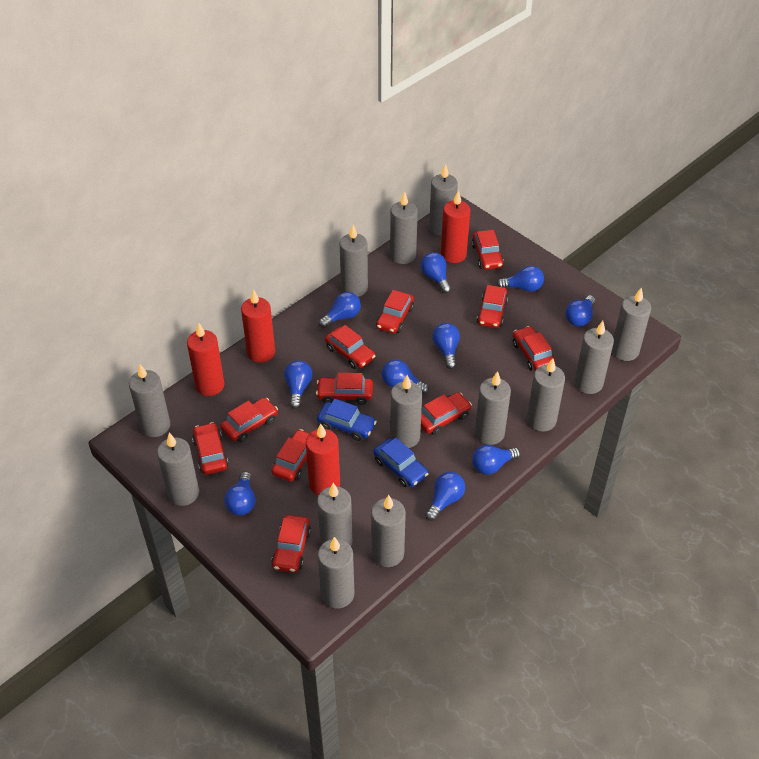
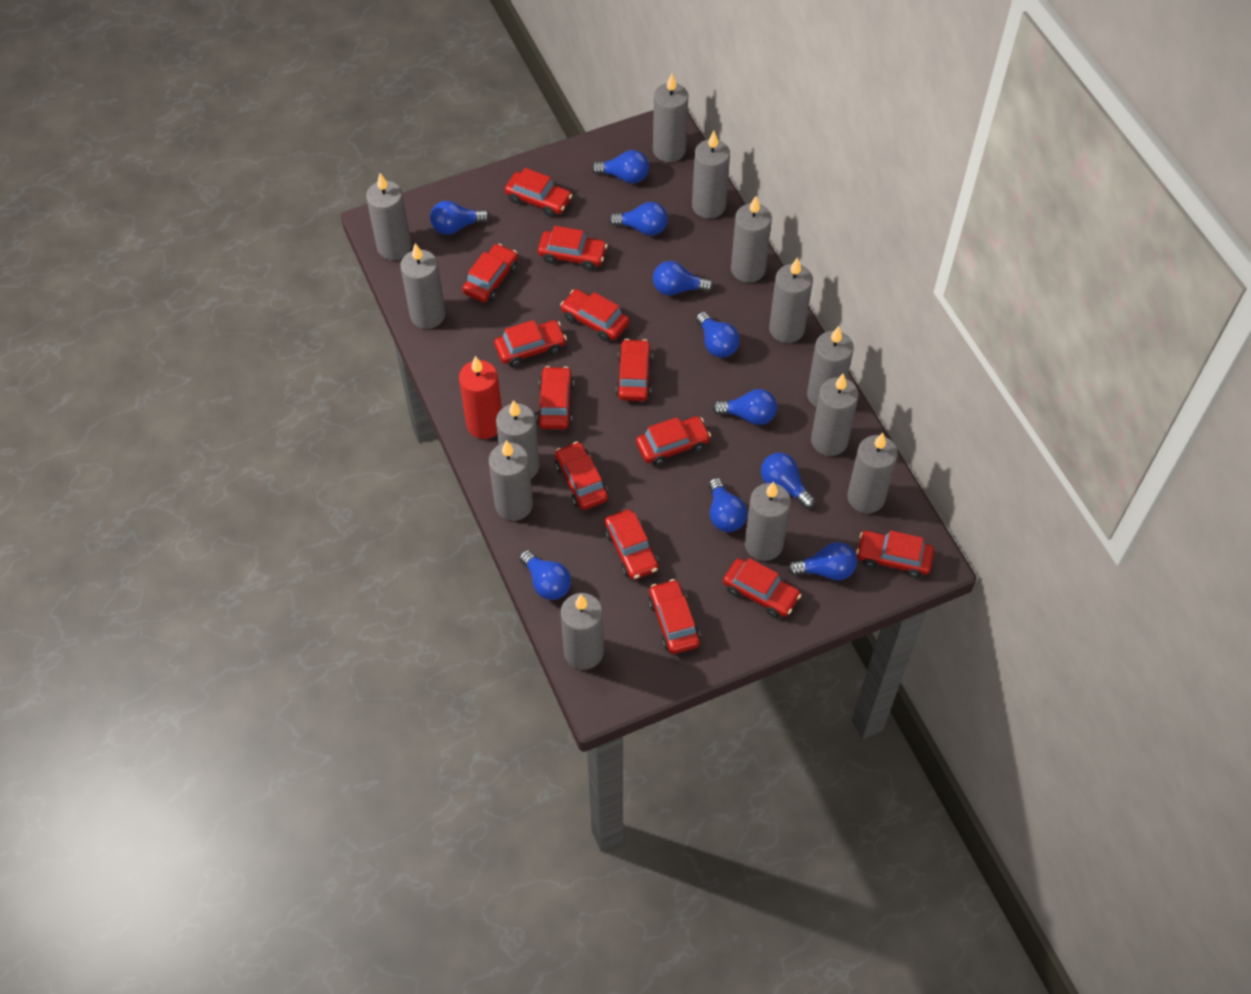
blue car: [317,399,377,441] [373,438,429,487] = 2 -> none = 0
red candle: [187,322,225,396] [241,289,275,363] [306,424,340,496] [441,191,470,263] = 4 -> [459,356,502,439] = 1
red car: [192,422,229,475] [220,398,278,442] [271,429,310,482] [271,515,311,573] [316,373,373,405] [325,325,376,369] [376,290,414,334] [421,392,472,435] [472,230,504,270] [477,285,508,328] [513,326,555,371] = 11 -> [462,244,518,302] [494,320,567,367] [505,168,572,217] [537,366,574,429] [538,226,607,270] [555,442,608,510] [560,289,629,342] [604,509,659,580] [616,339,653,401] [636,416,711,466] [648,579,700,654] [723,558,801,618] [856,530,934,578] = 13

